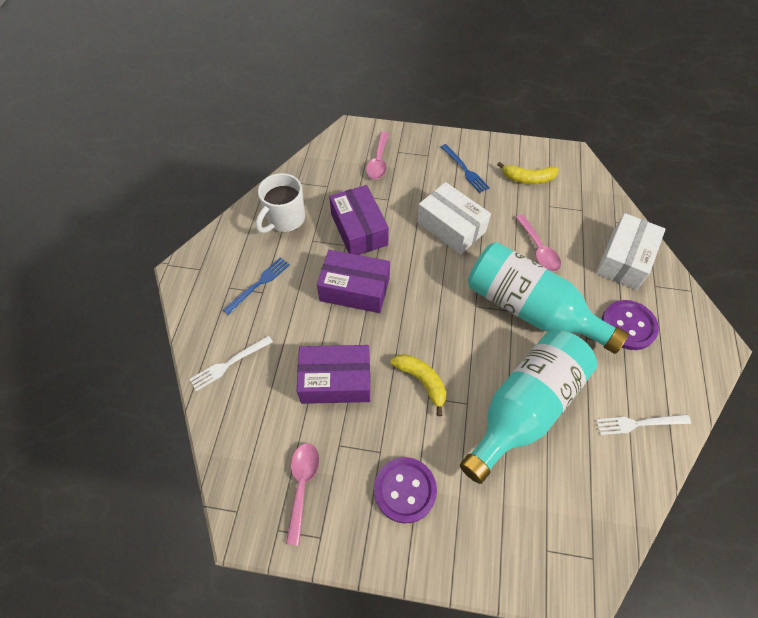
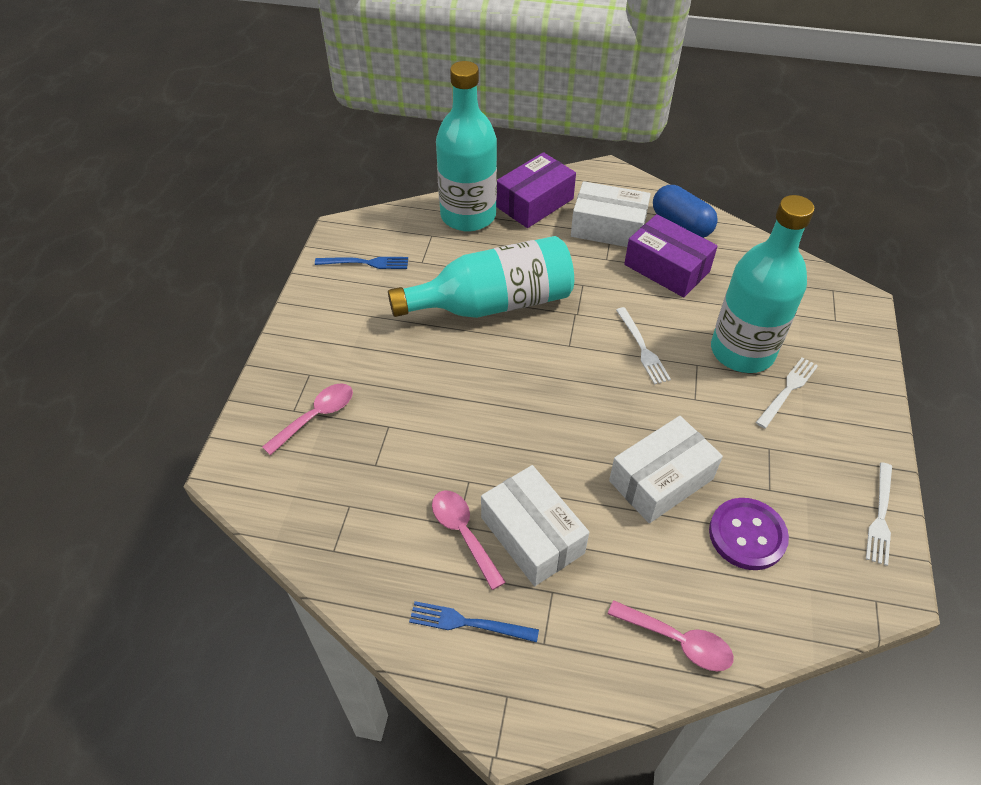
blue capsule: none = 0 -> [653,185,718,238] = 1
purple box: [297,345,370,404] [317,250,390,313] [329,185,389,255] = 3 -> [496,152,576,228] [624,214,718,297] = 2
purple button: [374,457,437,523] [602,300,659,350] = 2 -> [709,498,789,570] = 1
turquoise bottle: [460,330,597,484] [468,242,629,354] = 2 -> [388,236,574,318] [436,61,497,232] [711,195,815,373] = 3
white box: [417,182,491,254] [596,213,666,290] = 2 -> [481,465,589,586] [571,181,651,247] [609,416,723,523] = 3
white fork: [189,336,273,391] [596,414,691,435] = 2 -> [616,307,671,385] [756,357,818,428] [866,462,892,566] = 3
white mug: [256,173,305,233] = 1 -> none = 0
yellow banana: [391,354,446,416] [497,162,558,184] = 2 -> none = 0

